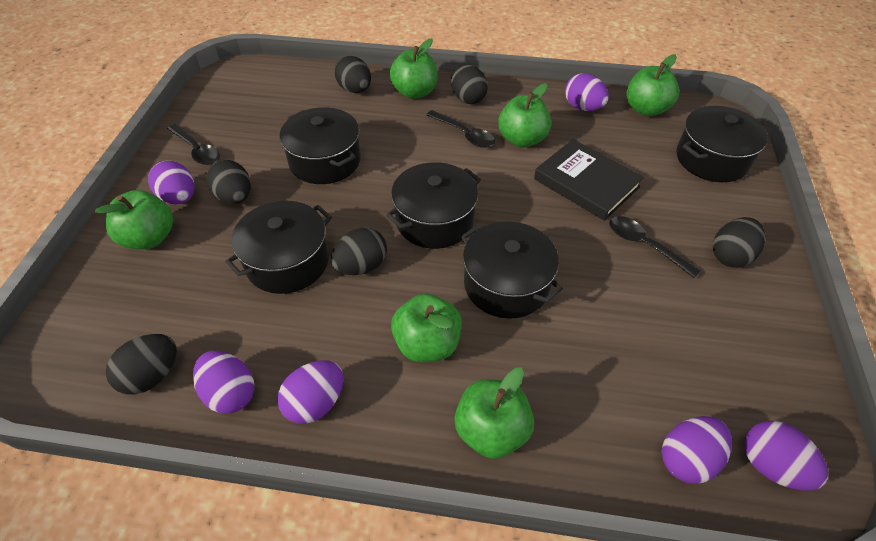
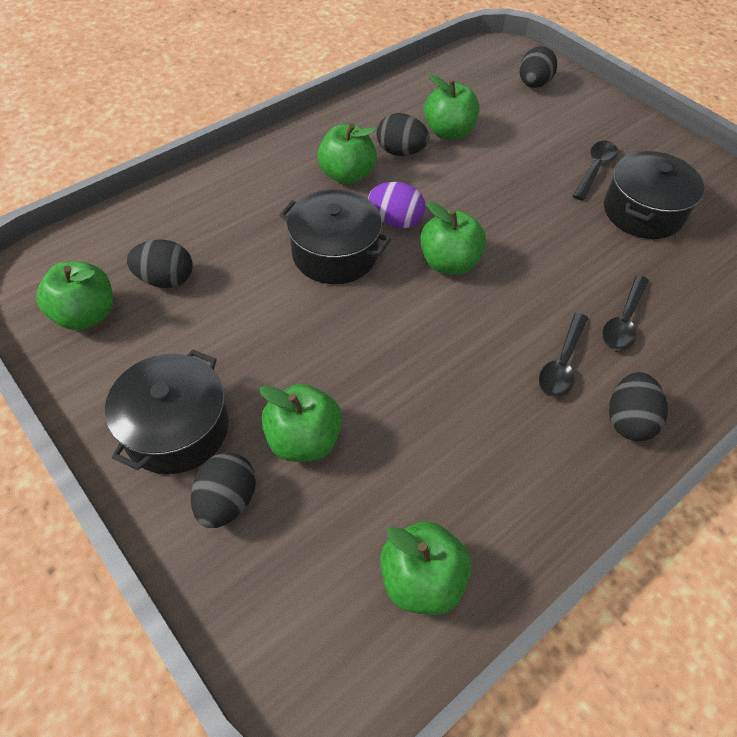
black book: [534,139,644,221] = 1 -> none = 0
black egg: [106,334,177,395] [206,160,251,204] [331,228,387,275] [334,56,371,93] [451,64,488,104] [713,217,766,268] = 6 -> [126,239,193,288] [191,452,256,528] [377,113,429,156] [519,46,557,88] [609,372,668,441] = 5
black pot: [225,201,332,294] [280,107,361,184] [386,162,481,249] [461,222,563,319] [677,106,768,182] = 5 -> [105,349,229,474] [279,189,391,284] [604,151,704,239] = 3
purple egg: [148,161,194,205] [193,351,254,414] [277,360,343,424] [565,73,609,111] [662,416,732,484] [744,421,828,491] = 6 -> [368,182,426,228] = 1

